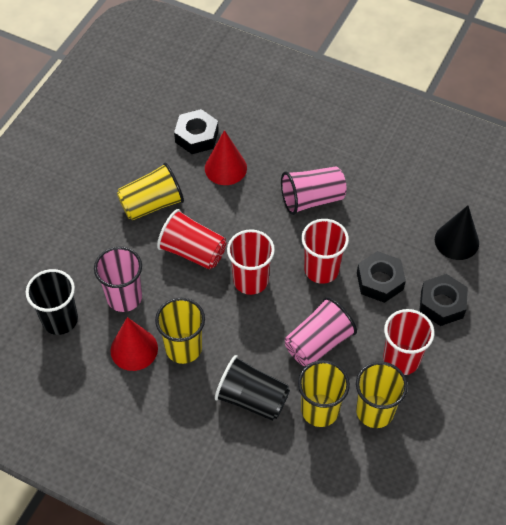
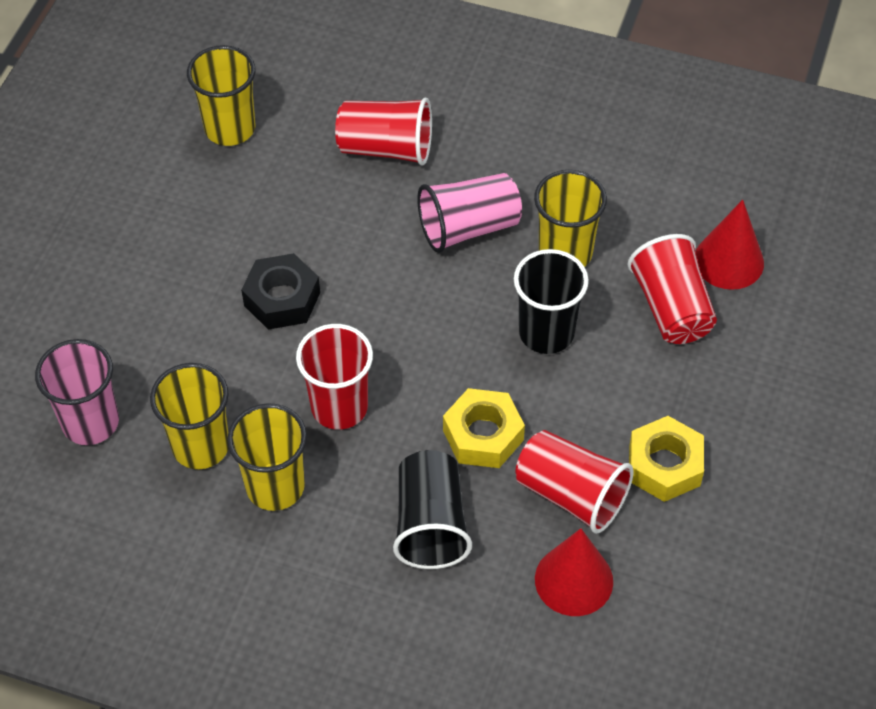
black cone: [435,205,479,260] = 1 -> none = 0
black nut: [174,109,219,154] [357,251,406,303] [419,274,468,326] = 3 -> [241,253,320,330] = 1
pink cup: [94,247,142,312] [281,166,347,215] [285,297,357,366] = 3 -> [35,339,119,445] [417,173,522,253] = 2
yellow nut: none = 0 -> [443,388,525,468] [629,416,704,502] = 2

